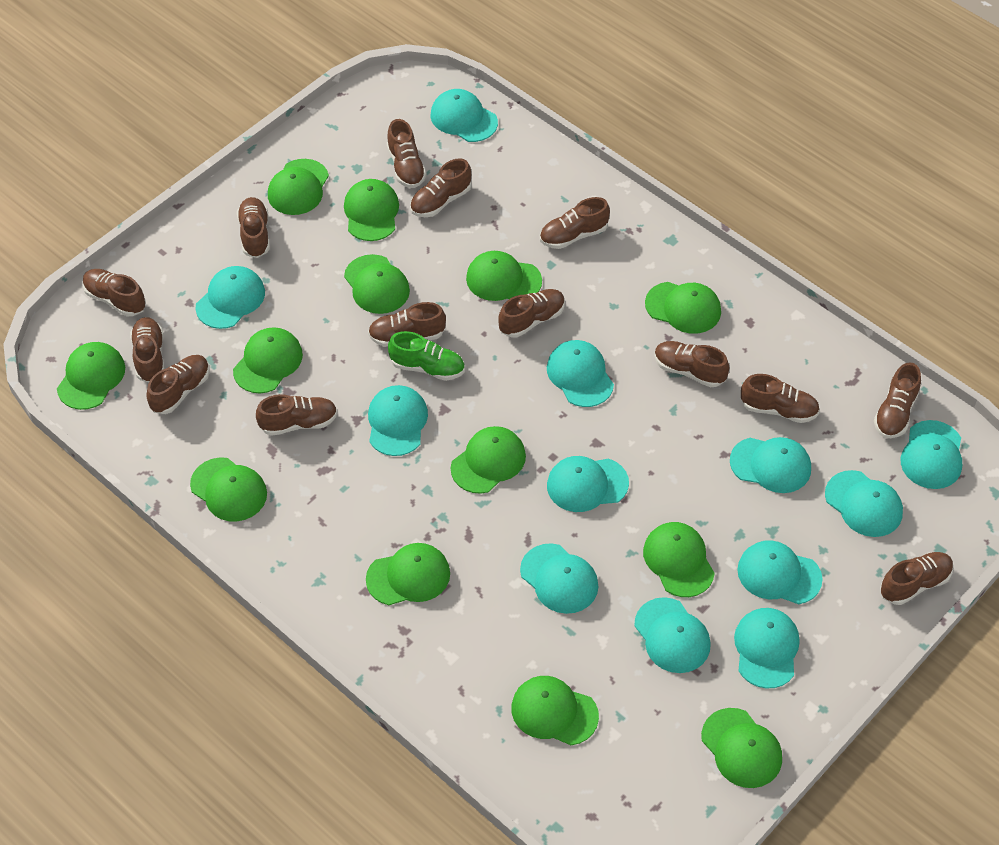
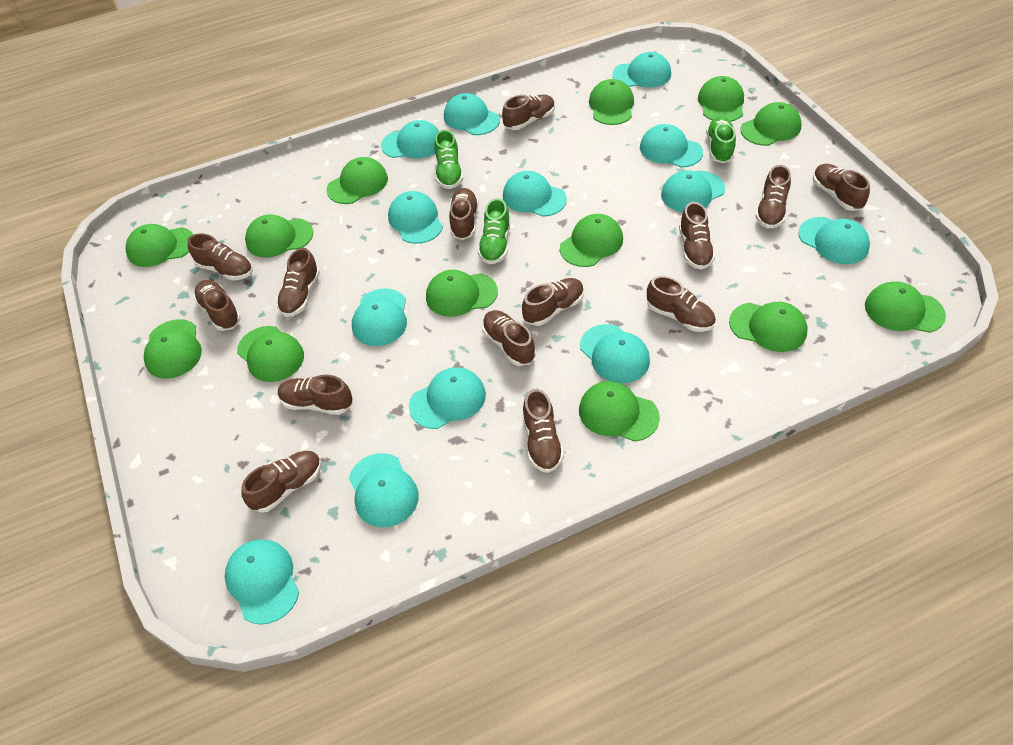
green shoe: [388,331,465,381] = 1 -> [434,130,463,189] [478,198,511,265] [706,116,736,163] = 3
turquoise cap: [195,266,265,329] [368,385,428,456] [431,89,498,142] [520,543,599,614] [547,340,614,407] [547,456,629,512] [634,597,711,673] [730,437,811,493] [734,608,799,688] [737,540,823,604] [825,470,903,537] [901,420,962,489] = 12 -> [225,539,299,625] [349,453,419,528] [352,288,407,346] [381,120,439,158] [388,191,443,244] [409,367,486,429] [444,93,500,135] [503,171,567,217] [580,324,650,383] [612,52,671,88] [640,124,703,168] [661,170,725,212] [798,217,870,264] = 13

